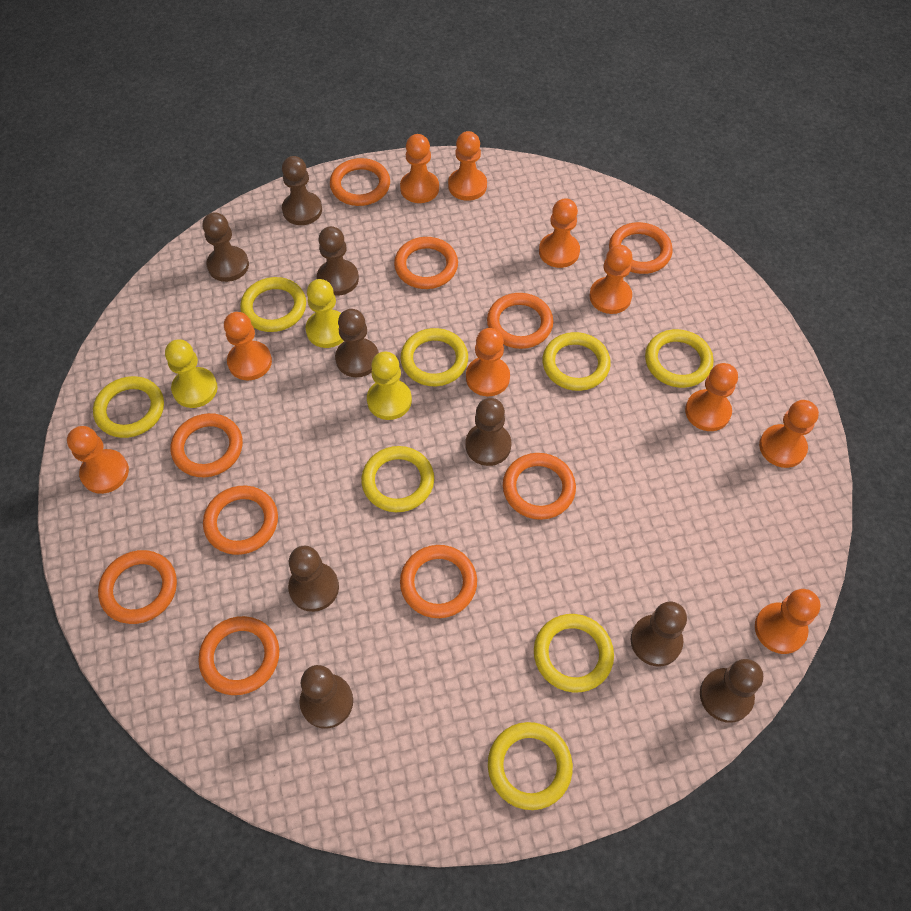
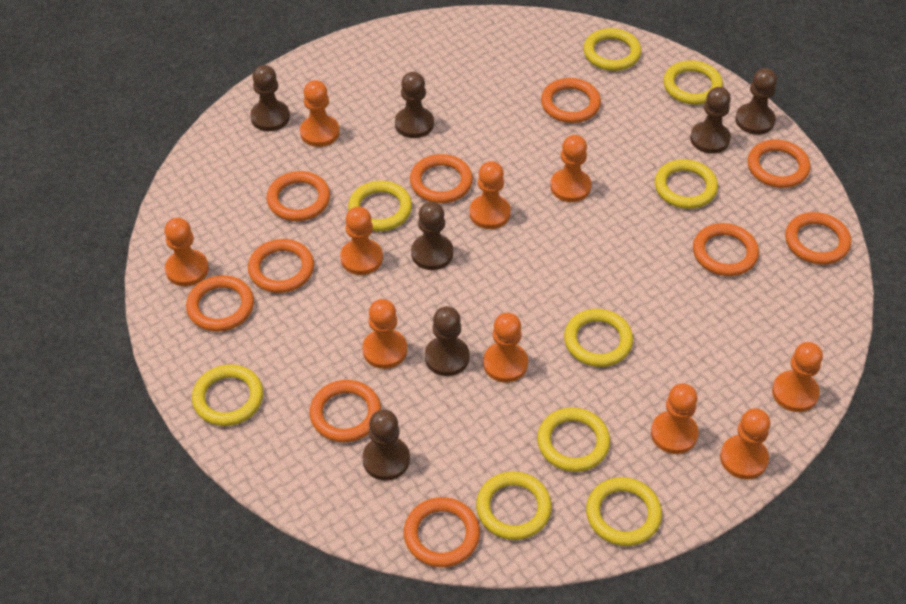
brown pawn: [203,212,249,282] [282,156,322,225] [288,546,339,612] [299,665,353,729] [317,226,359,296] [335,309,379,377] [465,398,511,466] [631,602,687,666] [700,659,763,723] = 9 -> [250,65,290,131] [362,410,410,480] [395,72,434,138] [411,202,453,270] [425,306,470,376] [690,87,731,154] [735,68,777,135] = 7
yellow pawn: [165,340,218,408] [305,279,344,348] [367,352,412,420] = 3 -> none = 0
yellow ring: [93,376,164,438] [240,277,306,332] [361,446,434,512] [401,328,468,386] [488,722,573,810] [534,614,614,692] [542,332,611,391] [645,329,714,388] = 8 -> [192,364,263,426] [348,181,412,231] [476,471,552,540] [537,407,610,472] [564,309,633,367] [583,28,641,71] [586,477,662,546] [655,159,718,209] [663,60,723,105] = 9

